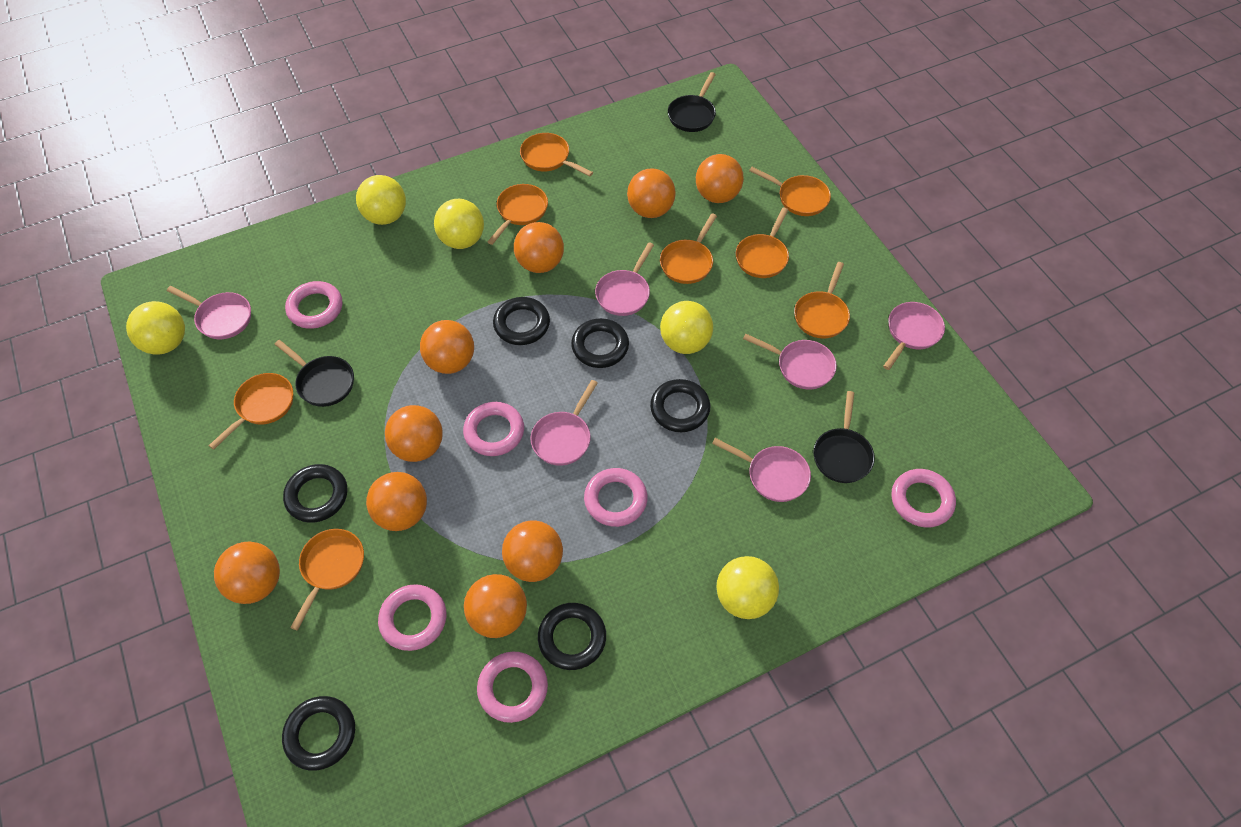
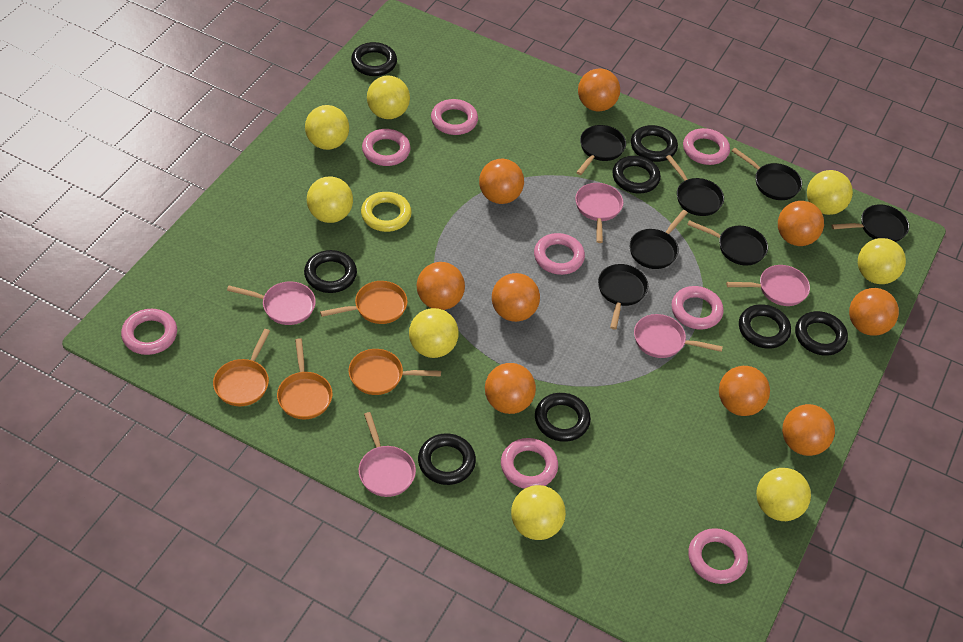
black pan: [274,340,354,407] [668,72,716,132] [814,391,875,483] = 3 -> [576,125,626,175] [598,264,648,330] [629,210,688,269] [666,155,724,216] [687,220,768,265] [732,148,802,200] [831,204,909,242] = 7
black ring: [282,696,355,771] [283,464,348,523] [493,297,550,345] [538,603,606,670] [571,318,629,368] [650,379,710,432] = 6 -> [304,250,357,293] [351,42,397,76] [418,433,476,485] [535,393,591,442] [612,156,661,193] [631,125,678,162] [739,304,791,349] [795,311,848,356] = 8
orange pan: [209,373,293,450] [290,529,364,631] [487,184,548,245] [520,133,593,176] [660,213,717,284] [736,207,789,278] [749,167,831,216] [794,262,850,339] = 8 -> [213,329,270,406] [277,338,333,419] [320,281,408,324] [349,349,441,395] = 4
pink pan: [167,286,251,339] [530,380,598,466] [595,243,654,316] [712,438,811,502] [743,334,837,390] [883,302,945,370] = 6 -> [227,281,316,325] [359,412,416,497] [575,183,623,243] [634,314,723,358] [726,265,810,306] = 5
pink ring: [285,281,342,329] [378,584,446,651] [463,402,524,456] [477,652,548,723] [584,468,648,527] [892,469,956,527] = 6 -> [121,309,177,355] [362,129,411,166] [431,99,478,135] [501,438,558,489] [534,233,585,275] [671,286,724,330] [683,128,730,165] [688,528,748,584] = 8
yellow ball: [126,301,185,355] [356,175,406,225] [434,199,484,249] [660,301,713,354] [716,556,779,619] = 5 -> [305,105,349,150] [307,176,353,223] [367,76,410,119] [409,308,459,358] [511,485,566,540] [756,468,811,521] [807,170,853,215] [858,238,906,284] = 8
yellow ring: none = 0 -> [361,192,412,232] = 1

